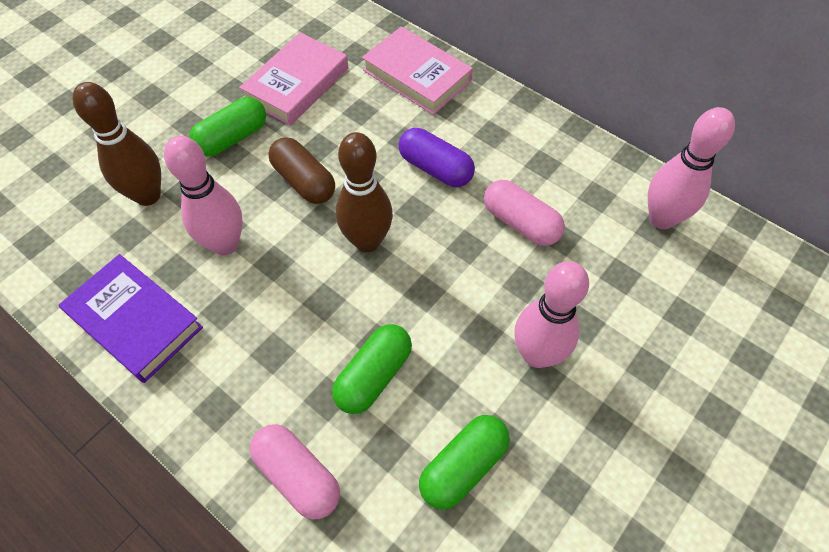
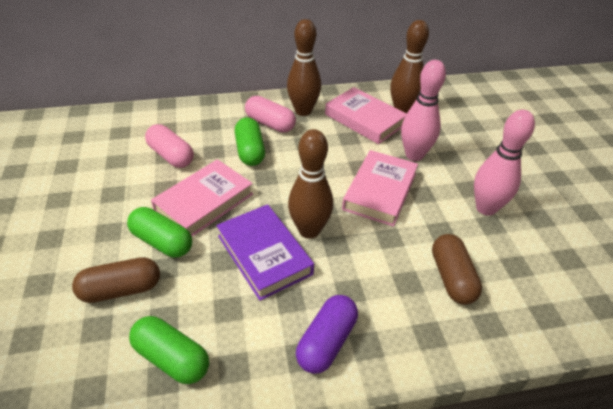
brown bowling pin: [72,82,161,206] [336,132,393,252] = 2 -> [287,19,321,116] [288,129,333,239] [390,20,429,114] = 3
brown capsule: [268,137,335,204] = 1 -> [72,257,160,303] [432,234,482,305] = 2
pink book: [239,33,348,126] [362,26,473,115] = 2 -> [151,159,253,237] [325,87,406,144] [342,150,418,227] = 3
pink bowling pin: [164,136,243,255] [514,261,589,368] [648,107,735,229] = 3 -> [401,60,446,161] [474,110,535,216] = 2

